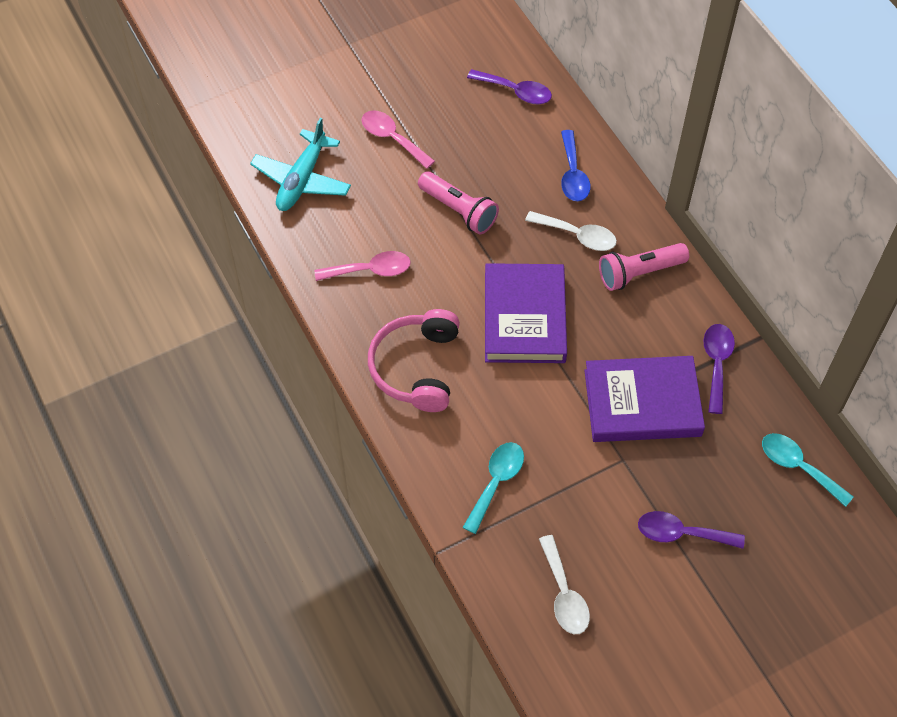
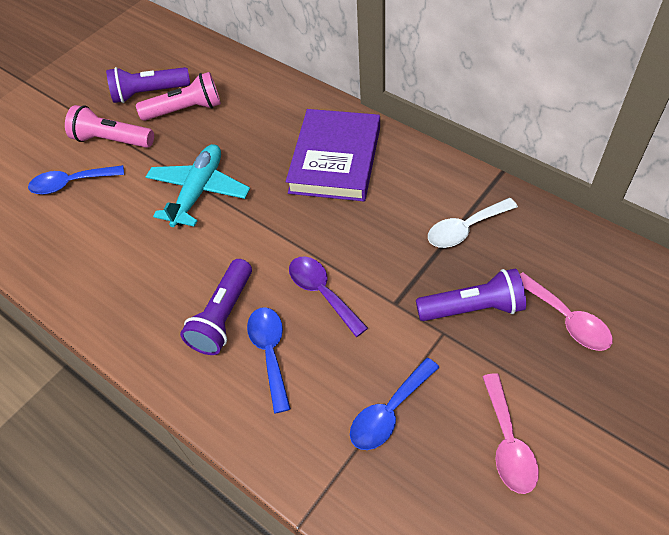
blue spoon: [561,130,591,201] = 1 -> [28,165,124,194] [247,307,291,413] [350,358,439,450] = 3
pink headphones: [368,309,460,412] = 1 -> none = 0
purple book: [485,263,567,363] [584,356,705,442] = 2 -> [286,109,380,201] = 1
purple flashlight: none = 0 -> [106,67,190,103] [180,259,252,355] [416,268,526,321] = 3
purple spoon: [467,69,552,104] [638,511,745,549] [703,324,735,414] = 3 -> [289,256,368,337] = 1
turquoise spoon: [462,442,524,534] [762,433,854,507] = 2 -> none = 0
white spoon: [525,211,617,251] [539,535,590,634] = 2 -> [428,198,518,248] = 1

